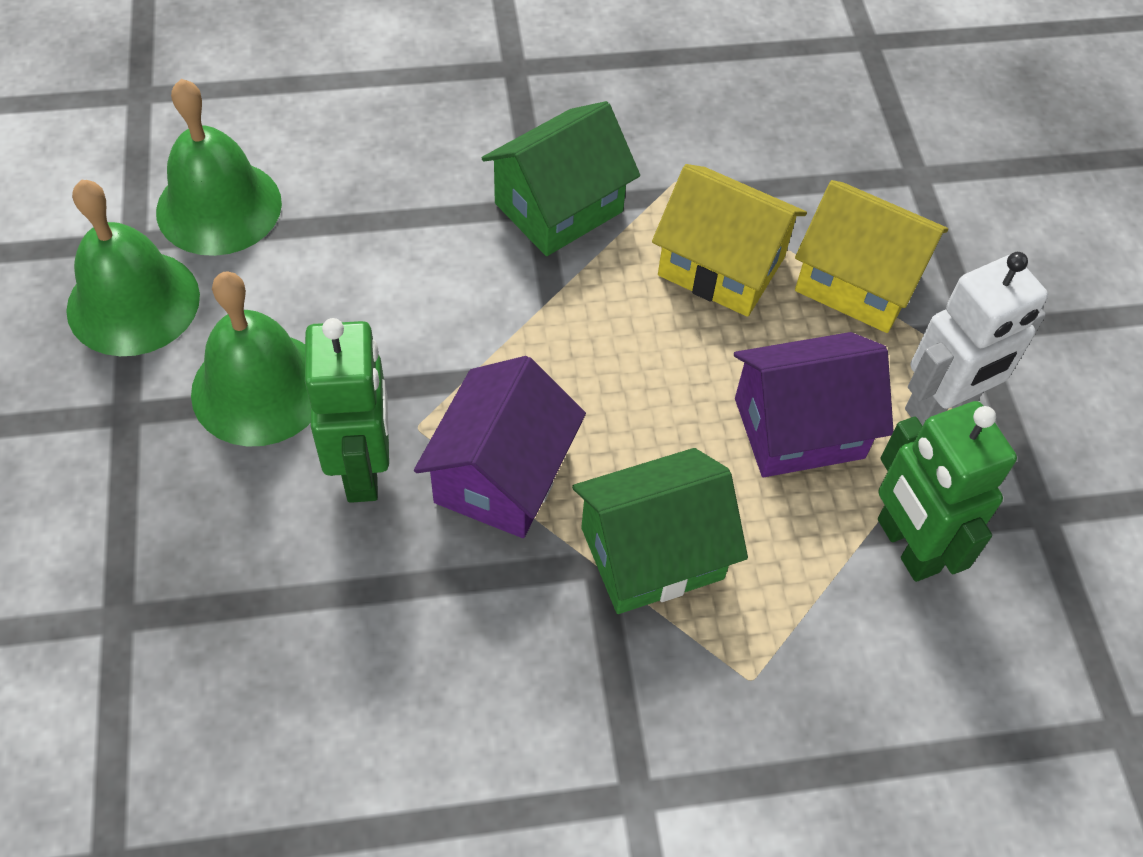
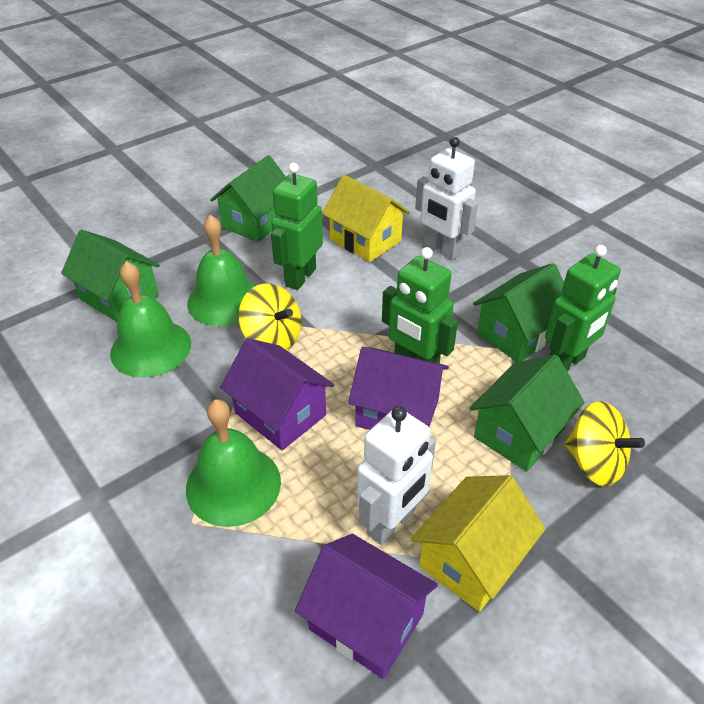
green house: [482,101,640,256] [572,448,748,614] = 2 -> [61,229,160,322] [210,155,286,242] [469,354,585,471] [473,263,564,362] = 4
green robot: [305,318,389,503] [878,401,1017,582] = 2 -> [271,163,323,290] [382,247,458,364] [545,245,621,371] = 3
purple house: [414,356,586,538] [734,332,894,477] = 2 -> [220,338,334,450] [295,534,438,679] [348,347,449,430] = 3
white robot: [905,252,1048,426] = 1 -> [357,406,436,545] [415,137,478,260] = 2
yellow spinning top: none = 0 -> [238,283,302,350] [565,401,645,486] = 2

